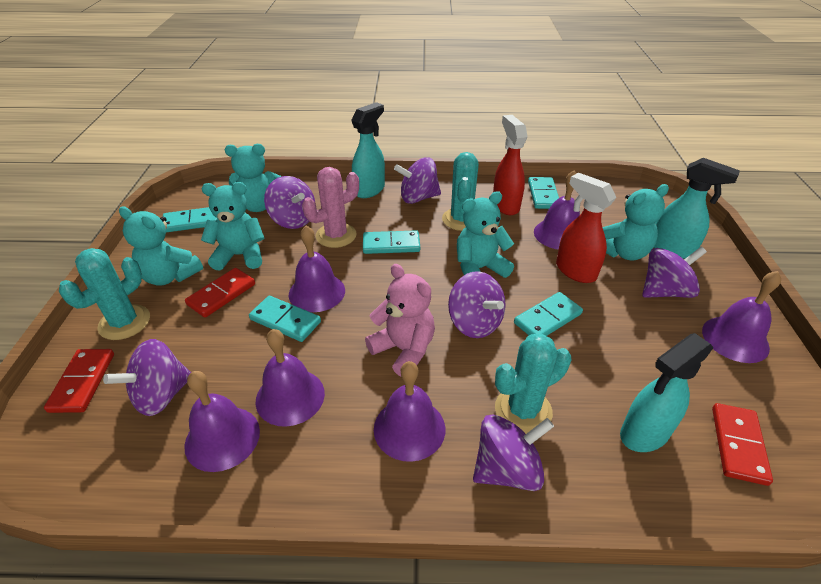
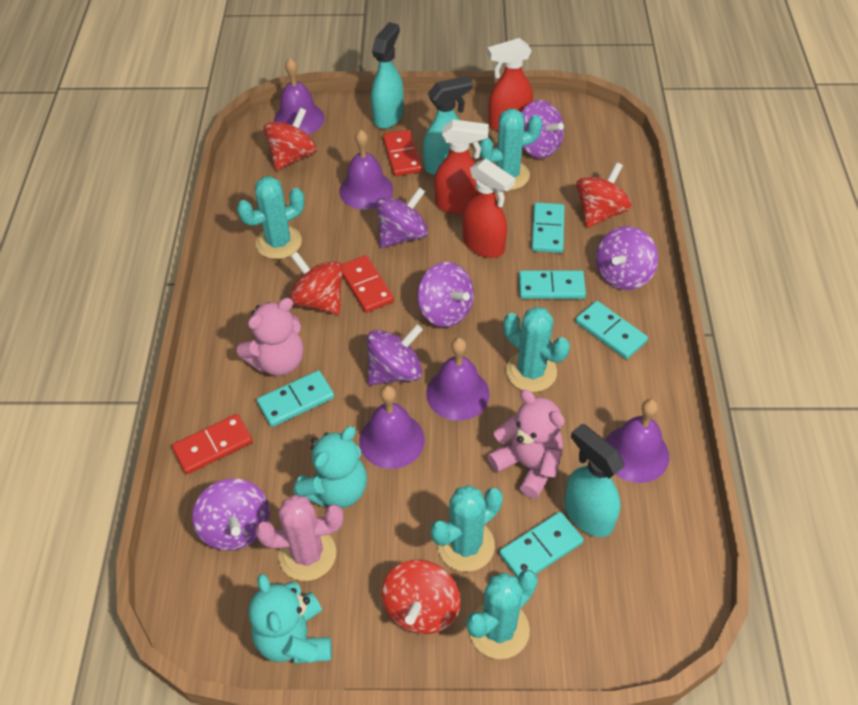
pink teddy bear: [365,264,435,376] = 1 -> [237,298,303,376] [487,390,565,498] = 2
purple bell: [184,371,260,472] [255,329,325,427] [289,226,345,312] [374,361,445,462] [534,171,580,250] [702,271,781,363] = 6 -> [274,58,324,134] [339,130,393,210] [359,385,425,469] [426,338,490,421] [605,399,669,483] = 5
red spinning top: none = 0 -> [264,108,317,171] [289,252,343,315] [381,560,461,634] [576,162,632,228] = 4
red spray bottle: [493,115,528,215] [556,173,616,283] = 2 -> [434,120,489,214] [462,159,515,258] [487,38,533,131] = 3
turquoise cactus: [59,248,150,340] [442,152,479,231] [495,334,571,434] = 3 -> [237,176,304,259] [431,485,503,572] [466,570,538,659] [479,109,542,190] [504,307,570,392] = 5
turquoise teddy bear: [119,206,203,286] [201,182,264,271] [225,144,281,212] [457,191,514,278] [603,184,669,260] = 5 -> [249,574,332,664] [293,426,367,508] = 2

